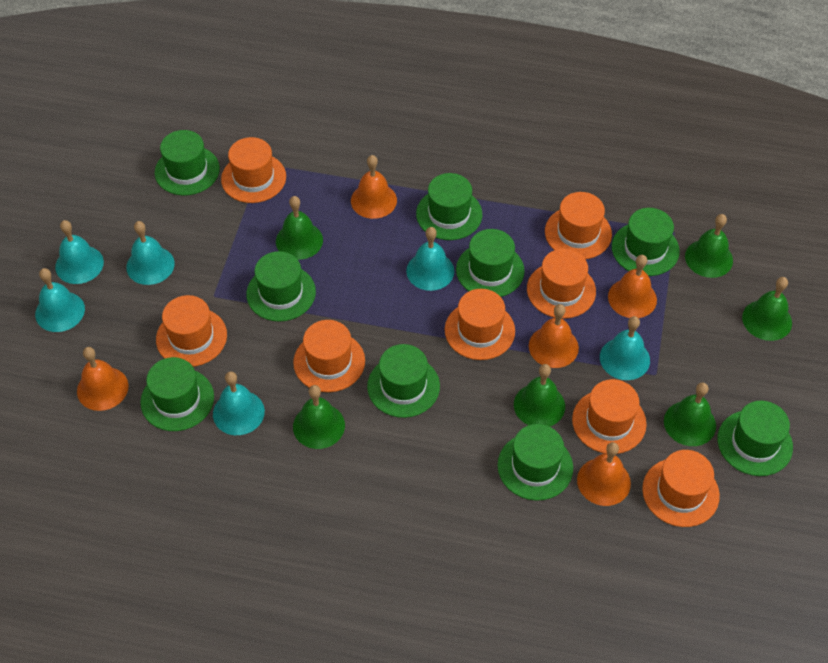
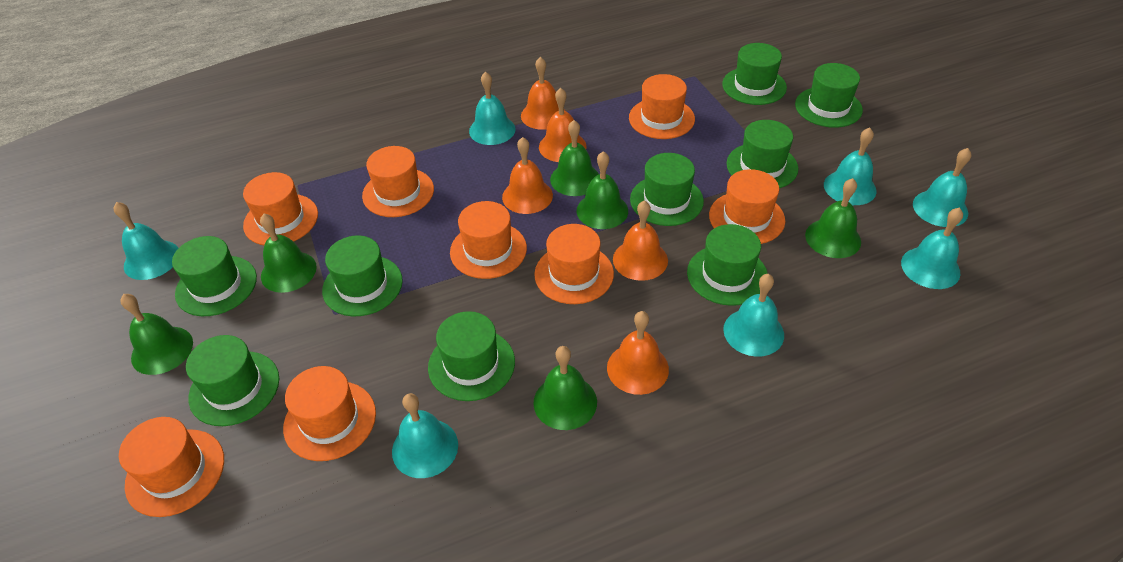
turquoise bell: [35,268,85,332] [55,220,104,284] [126,221,175,285] [213,371,265,435] [406,227,454,291] [600,316,650,380] = 6 -> [114,202,178,280] [392,393,458,478] [469,72,516,145] [723,274,784,357] [824,128,877,205] [901,208,963,289] [913,148,971,227] = 7

